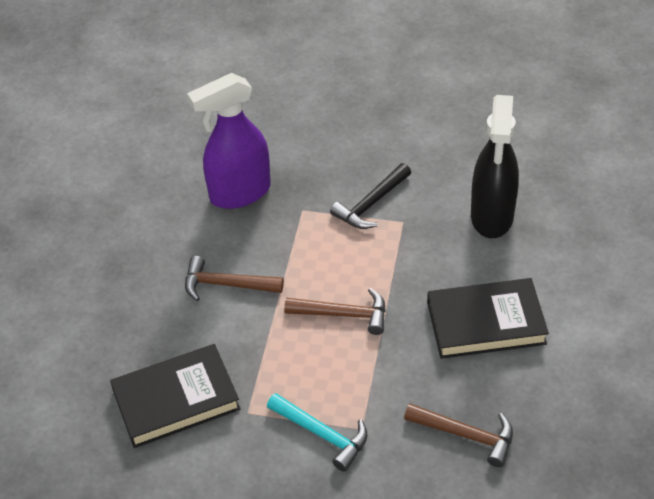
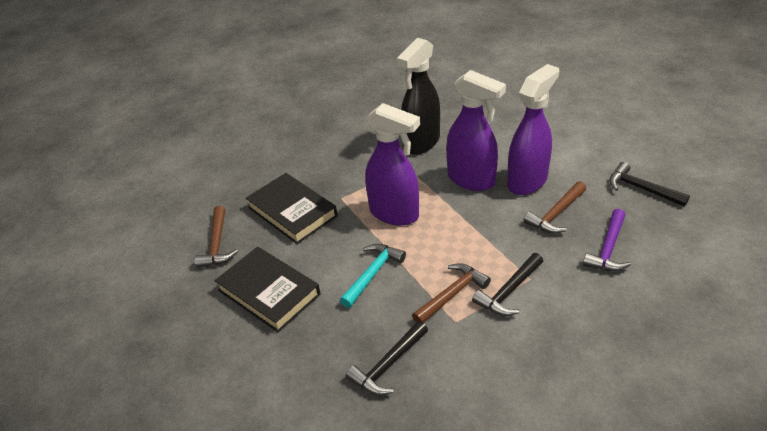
black hammer: [330,163,411,229] = 1 -> [345,321,428,395] [472,253,543,316] [609,162,690,207] = 3
purple hammer: none = 0 -> [583,209,631,272] = 1
purple spray bottle: [187,73,271,209] = 1 -> [365,103,420,226] [446,70,506,191] [507,64,559,195] = 3

